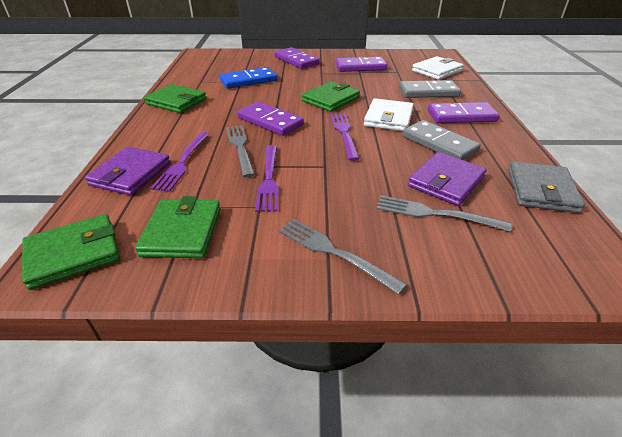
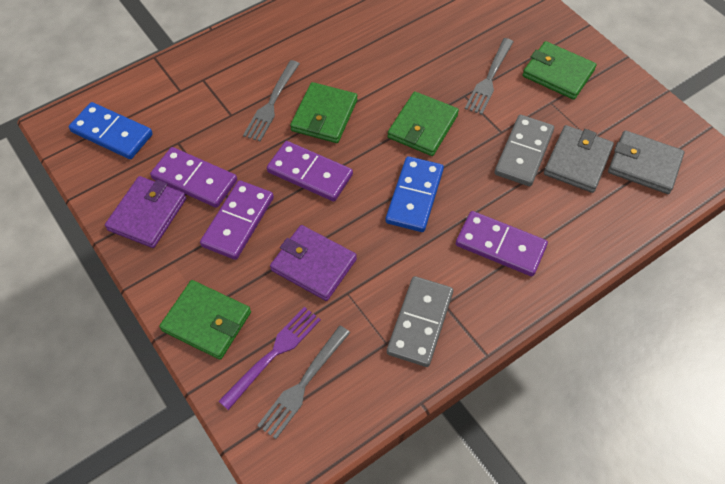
blue domino: [220,67,277,89] = 1 -> [69,102,153,159] [386,156,444,232] = 2
grey wallet: [508,161,585,213] = 1 -> [544,125,614,193] [608,130,685,194] = 2
purple fork: [150,132,210,192] [255,145,279,212] [330,113,359,161] = 3 -> [219,307,321,410] = 1
white wallet: [364,98,414,131] [412,56,464,80] = 2 -> none = 0

